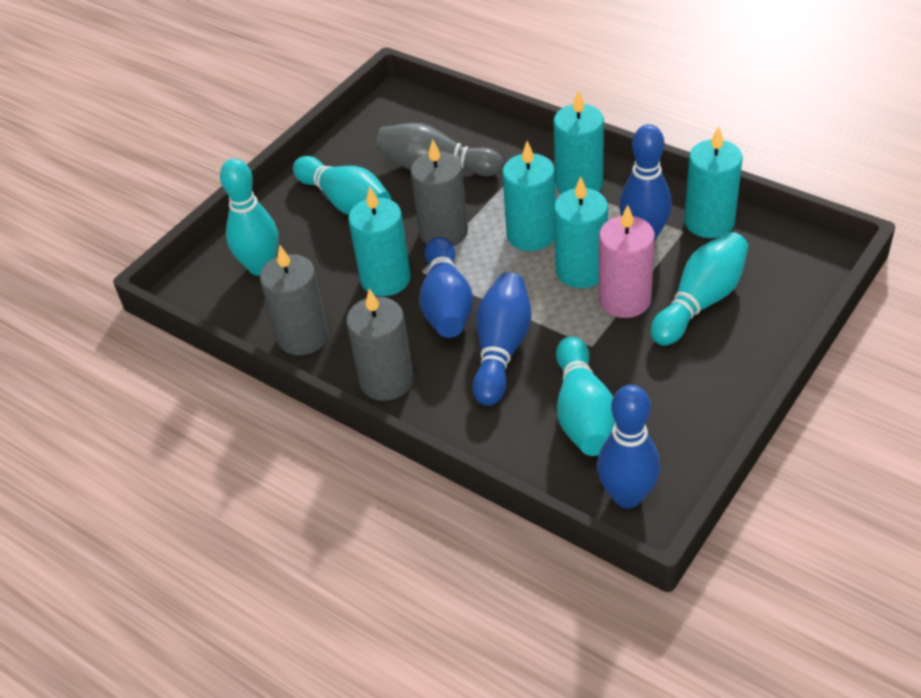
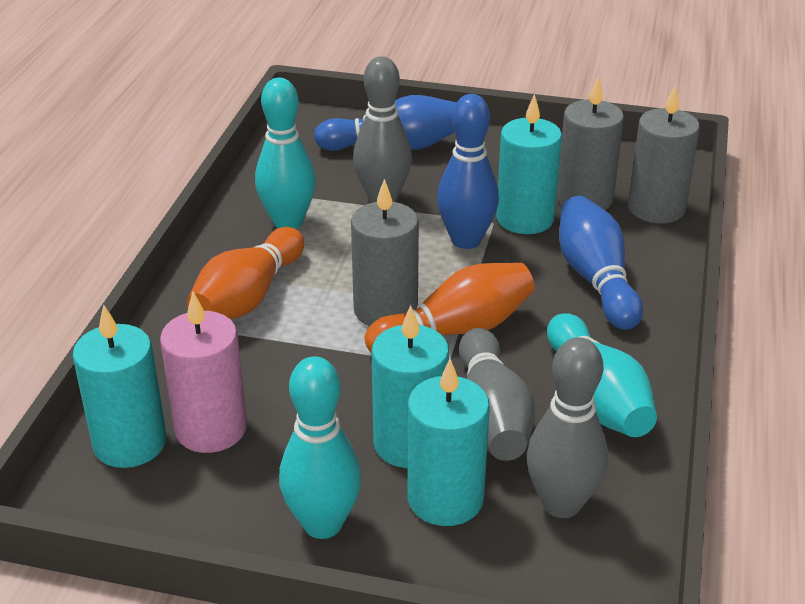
blue bowling pin: [419,237,473,338] [472,272,531,406] [597,385,660,508] [619,124,672,240] = 4 -> [314,95,457,151] [437,94,499,249] [559,196,643,330] = 3
grey bowling pin: [376,123,503,176] = 1 -> [353,56,412,203] [459,328,535,461] [527,337,608,518] = 3
orange bowling pin: none = 0 -> [187,227,304,319] [365,263,535,353] = 2
turquoise bowling pin: [220,159,278,276] [293,156,391,215] [556,336,615,456] [651,232,749,346] = 4 -> [255,78,316,229] [279,356,361,539] [547,313,657,437] = 3
turquoise candle: [349,186,411,296] [502,141,555,251] [554,90,604,194] [554,176,608,288] [684,126,743,238] = 5 -> [73,305,166,468] [372,305,449,468] [407,359,490,526] [496,94,562,234] = 4

